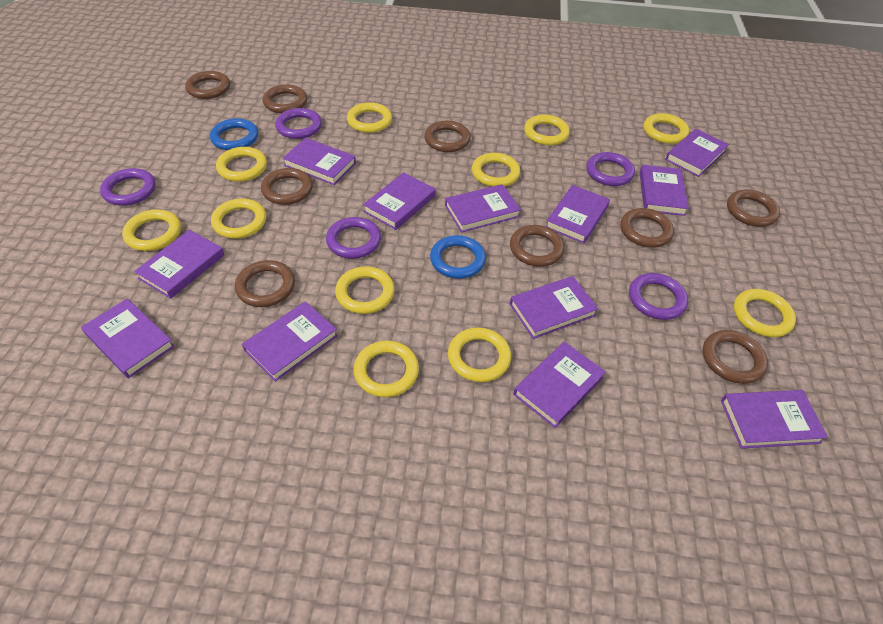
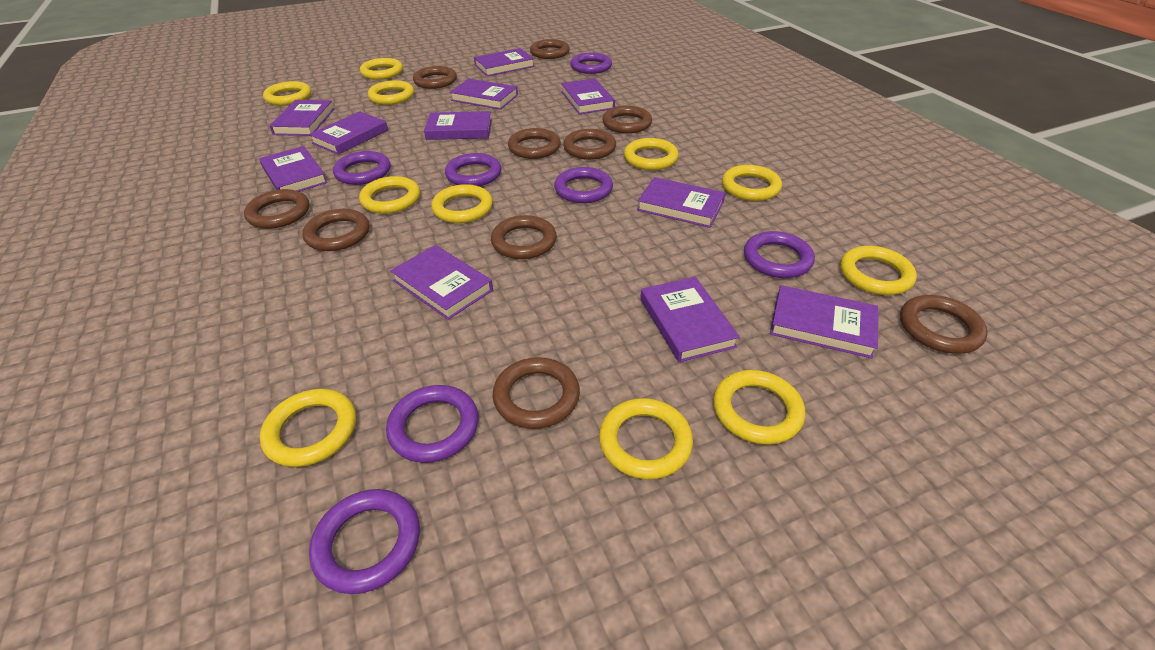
blue ring: [210,118,258,150] [430,235,486,279] = 2 -> none = 0
brown ring: [185,71,230,99] [235,260,295,307] [261,168,313,205] [263,84,307,113] [424,121,471,152] [510,225,564,267] [620,208,674,248] [703,330,768,384] [727,189,780,227] = 9 -> [244,189,309,229] [302,209,369,251] [413,66,457,89] [491,215,557,259] [493,357,580,429] [508,128,561,159] [530,39,570,59] [563,129,616,160] [602,106,652,134] [900,295,988,354] = 10
purple book: [81,298,175,378] [134,230,224,299] [242,301,338,382] [283,138,356,185] [363,172,436,230] [445,184,521,233] [510,276,599,339] [513,342,606,428] [546,185,610,244] [639,165,689,216] [665,129,729,177] [721,390,828,449] = 12 -> [259,146,328,192] [270,100,334,136] [309,111,388,155] [390,245,493,320] [424,111,492,140] [450,79,518,110] [474,48,535,76] [561,78,615,114] [637,177,725,228] [640,277,740,362] [770,285,878,358] = 11
purple ring: [100,168,156,206] [275,108,322,139] [326,217,381,259] [586,152,635,186] [629,273,688,320] = 5 -> [309,489,420,594] [333,151,390,185] [386,385,479,463] [445,153,501,186] [554,167,613,203] [570,53,612,74] [744,231,815,278] = 7

